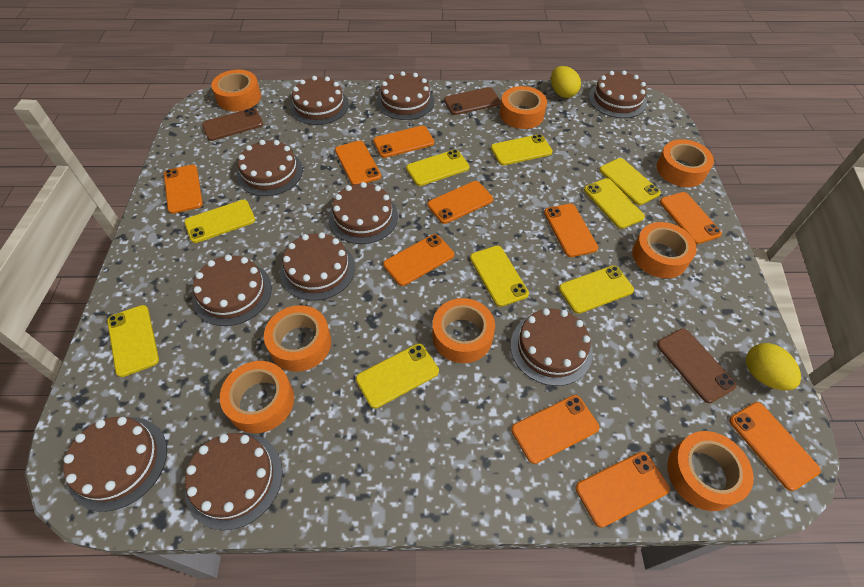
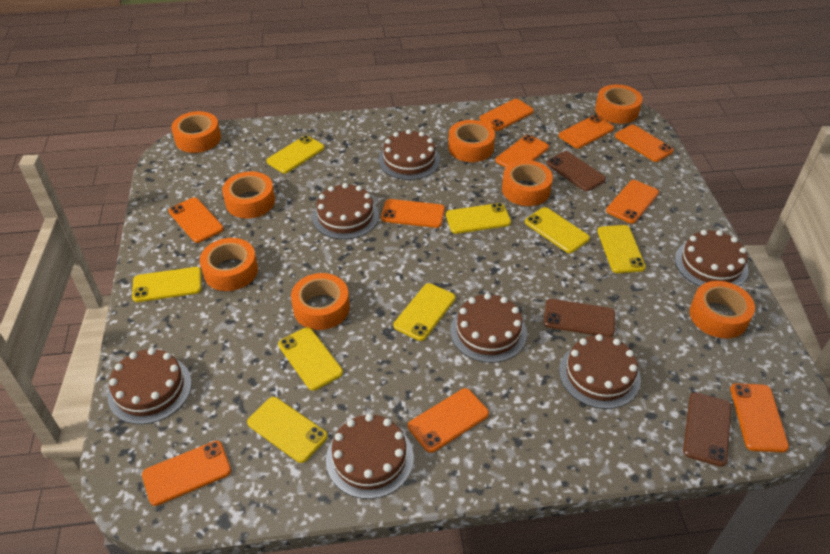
brown cake: [63,417,167,512] [185,433,283,530] [193,255,272,326] [236,140,303,196] [280,232,355,301] [290,76,349,125] [329,182,398,244] [377,71,434,120] [510,308,593,386] [589,70,647,118] = 10 -> [107,348,192,424] [312,183,379,239] [326,414,414,499] [379,129,440,180] [450,293,527,363] [559,334,641,409] [675,230,748,286] = 7
yellow egg: [551,66,581,98] [746,343,801,391] = 2 -> none = 0
yellow phone: [107,305,159,377] [184,200,255,243] [356,344,439,409] [406,150,470,186] [470,246,529,307] [491,134,552,166] [559,265,634,314] [584,178,645,229] [599,158,661,205] = 9 -> [132,267,202,302] [247,397,328,463] [266,135,325,174] [278,327,343,391] [393,283,456,341] [446,203,511,234] [525,207,590,253] [597,225,646,273] = 8

